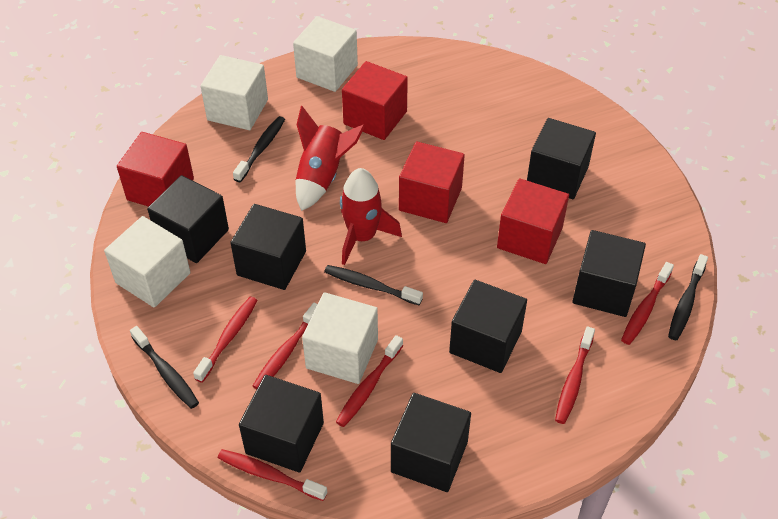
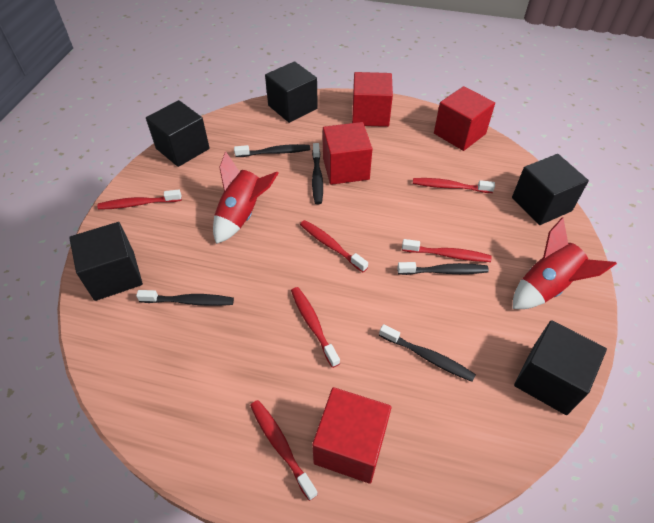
black cube: [147,175,229,263] [230,204,306,290] [239,375,324,473] [391,393,471,492] [449,280,527,373] [527,118,596,199] [572,230,646,317] = 7 -> [69,222,143,301] [146,100,210,167] [265,61,318,123] [512,154,589,225] [514,320,607,415] = 5
black toothbrush: [130,326,199,409] [233,116,285,182] [324,265,423,305] [668,254,708,341] = 4 -> [136,290,234,306] [234,144,310,157] [312,143,323,204] [379,324,476,382] [397,262,489,275] = 5
white cube: [104,216,191,308] [201,55,268,130] [293,16,358,92] [302,292,378,384] = 4 -> none = 0

